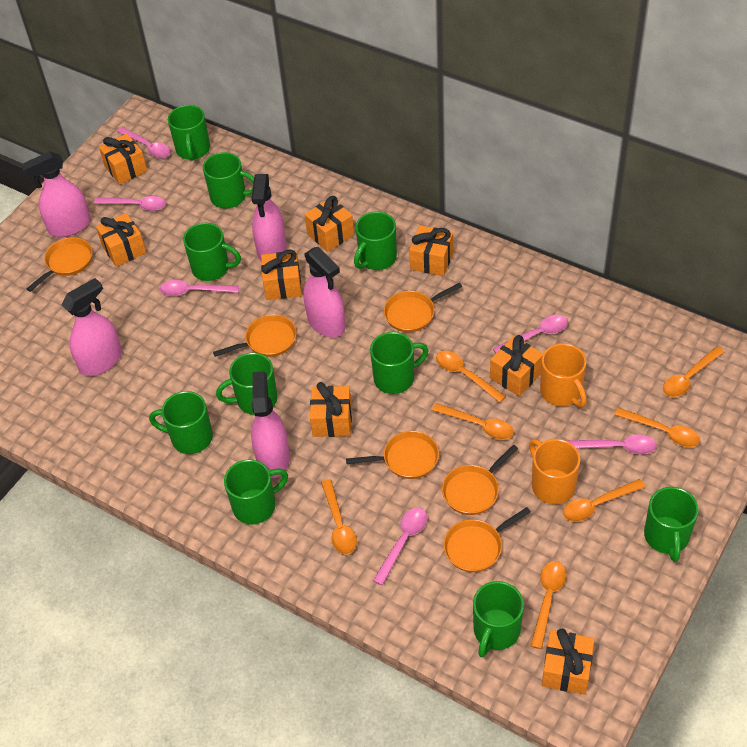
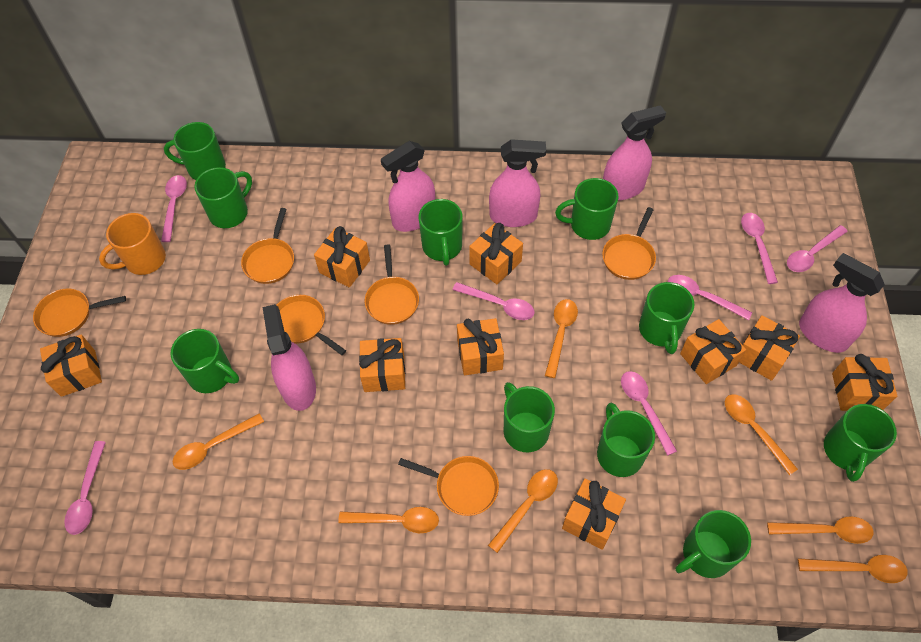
orange gift: [96,213,146,267] [99,134,147,185] [261,249,302,300] [304,196,354,252] [310,382,352,437] [409,225,453,276] [490,335,543,397] [542,629,594,695] = 8 -> [40,335,102,397] [314,226,370,287] [359,338,405,392] [457,318,504,375] [469,223,523,284] [562,479,626,550] [680,319,746,384] [739,315,800,381] [832,354,897,411] = 9
orange mug: [529,439,580,504] [540,343,587,407] = 2 -> [99,213,166,275] = 1
pink spoon: [94,196,166,211] [117,127,171,158] [160,280,239,296] [373,508,427,585] [493,315,568,354] [566,435,657,454] = 6 -> [64,441,106,535] [161,175,187,242] [453,282,535,320] [621,371,677,456] [668,275,752,320] [741,213,778,284] [787,225,848,272] = 7

